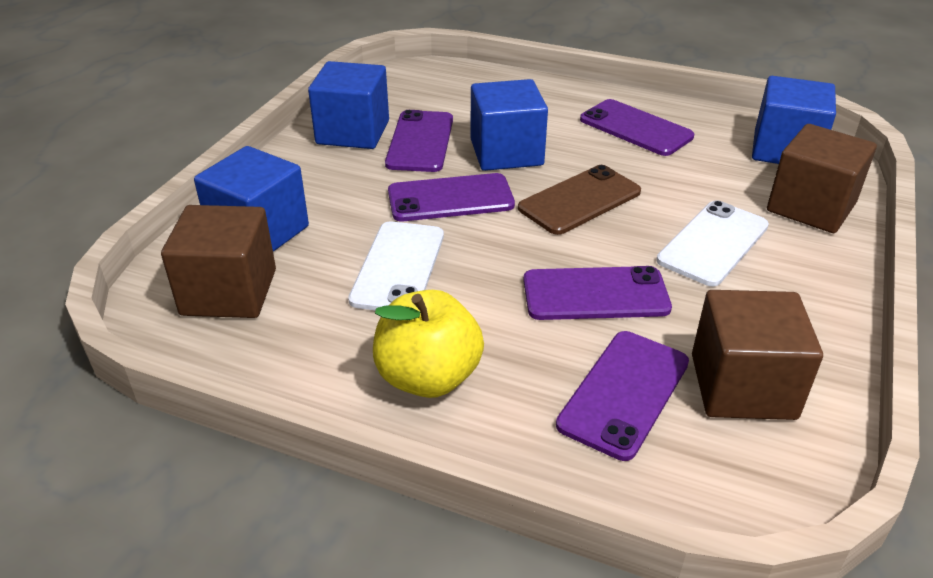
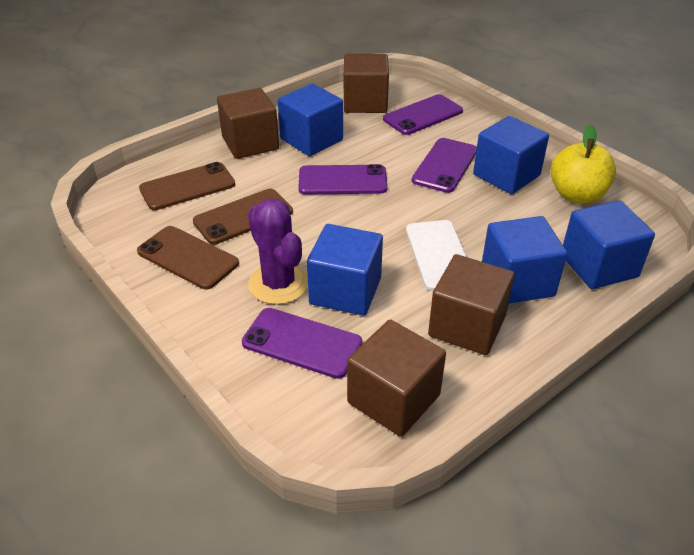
blue cube: [194,146,309,252] [308,61,389,149] [471,79,548,171] [752,76,836,164] = 4 -> [278,84,343,156] [307,224,383,316] [473,116,549,194] [482,216,567,303] [563,200,655,289] = 5
brown cube: [161,205,276,318] [692,290,823,420] [767,124,877,233] = 3 -> [217,88,279,159] [344,54,389,113] [347,320,446,437] [428,254,515,355] = 4
brown phone: [518,165,641,235] = 1 -> [137,226,239,289] [139,162,235,210] [193,189,293,244] = 3
purple cactus: none = 0 -> [248,199,308,305] = 1
purple phone: [385,110,453,172] [388,173,515,221] [523,266,672,320] [556,331,689,461] [580,99,694,156] = 5 -> [242,308,362,379] [298,164,388,194] [383,94,463,135] [412,138,477,193] = 4
white phone: [348,222,444,310] [656,200,769,286] = 2 -> [406,220,467,291] = 1

